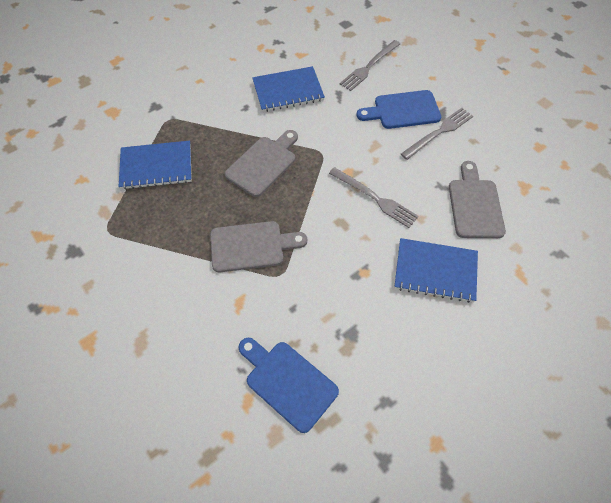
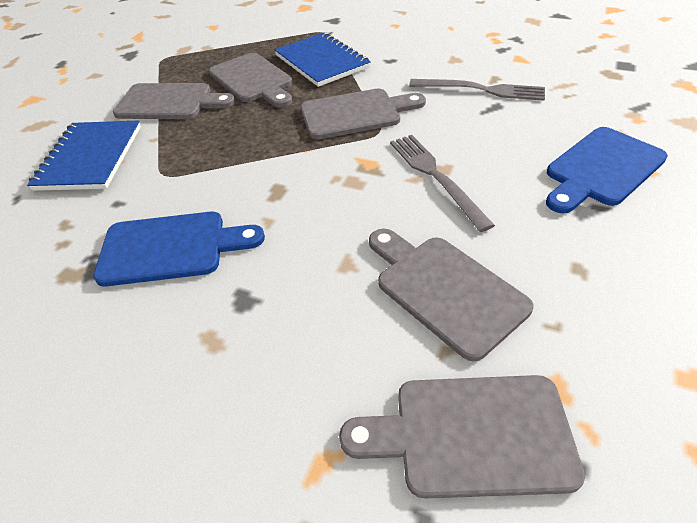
blue notebook: [119,141,192,190] [252,66,325,112] [394,238,478,303] = 3 -> [27,120,141,191] [274,33,371,87] = 2
grey cutting board: [210,221,307,272] [225,130,298,197] [449,161,506,238] = 3 -> [113,83,235,119] [209,53,292,108] [301,88,426,139] [339,375,585,499] [369,229,534,361] = 5
grey fork: [329,167,419,228] [340,40,400,91] [401,108,473,160] = 3 -> [390,135,495,232] [409,79,545,101] = 2

